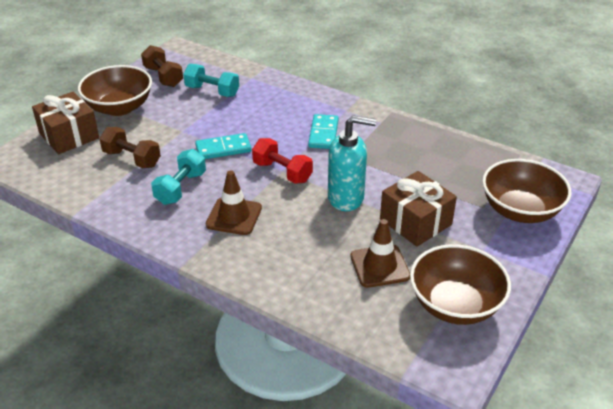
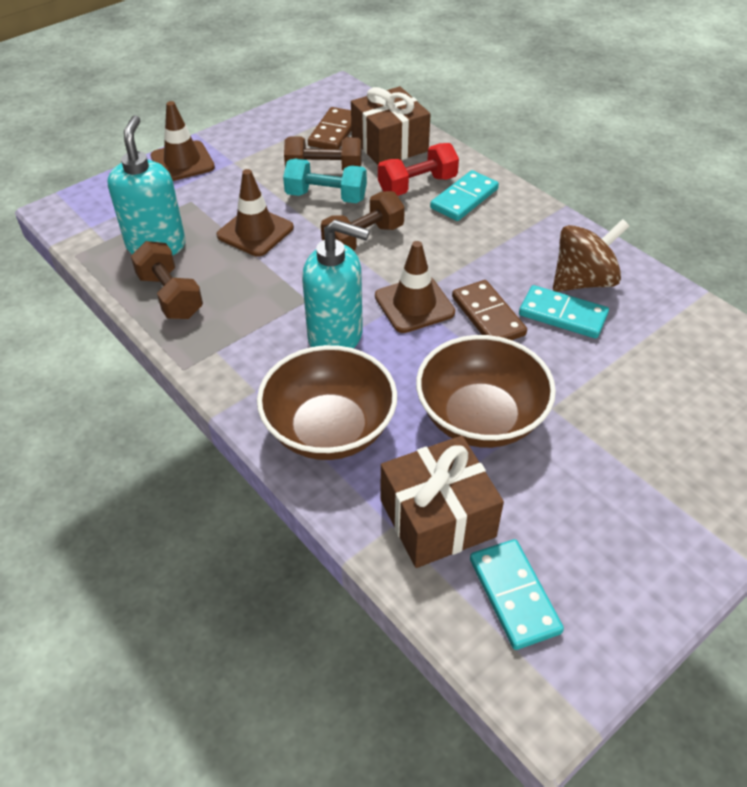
brown bowl: [78,65,152,116] [410,244,511,325] [482,159,571,223] = 3 -> [257,345,397,460] [416,335,556,448] = 2
brown domino: none = 0 -> [308,107,352,149] [452,280,527,340] = 2
brown dumbbell: [99,127,161,168] [141,45,183,87] = 2 -> [131,241,203,319] [284,136,362,171] [321,191,405,251] = 3
brown spinning top: none = 0 -> [553,219,630,292] = 1
brown traffic cone: [206,170,262,235] [351,219,410,288] = 2 -> [150,101,215,181] [216,169,294,257] [375,241,455,333] = 3
turquoise domino: [195,133,251,159] [308,114,339,149] = 2 -> [430,170,499,221] [470,539,564,650] [519,285,609,339] = 3
turquoise dumbbell: [151,149,206,205] [183,64,239,97] = 2 -> [283,158,367,203] = 1
turquoise soap dispenser: [328,115,376,211] = 1 -> [108,115,186,255] [302,219,370,348] = 2

